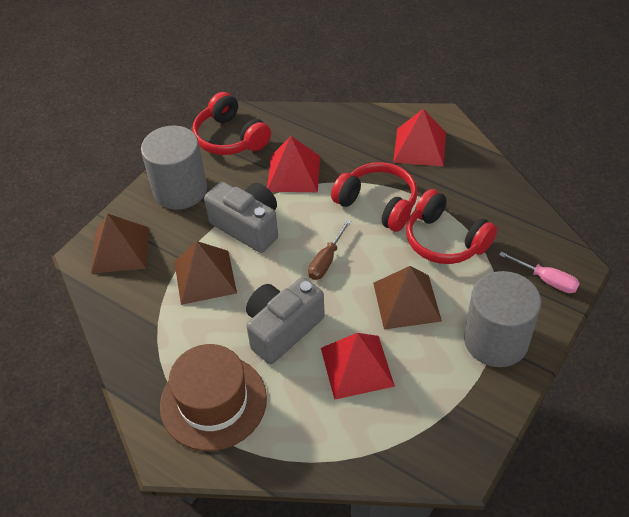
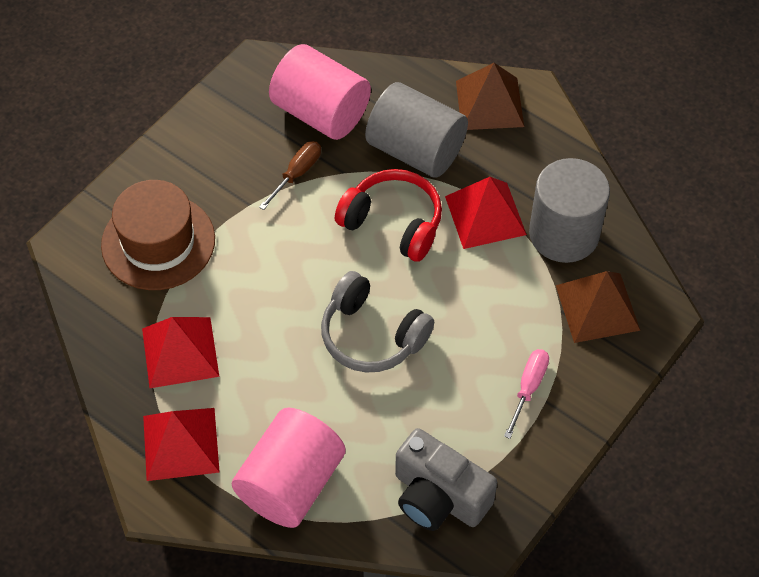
brown pyramid: [91,213,149,274] [174,241,237,305] [373,266,442,330] = 3 -> [456,63,524,130] [556,271,640,343] = 2
grey camera: [204,181,278,253] [246,277,325,364] = 2 -> [395,428,497,531] = 1
grey headphones: none = 0 -> [321,271,434,373] = 1
pink cylinder: none = 0 -> [232,408,346,528] [269,44,371,140] = 2
red headphones: [192,92,271,155] [331,162,418,232] [406,189,497,264] = 3 -> [335,169,442,262] = 1

